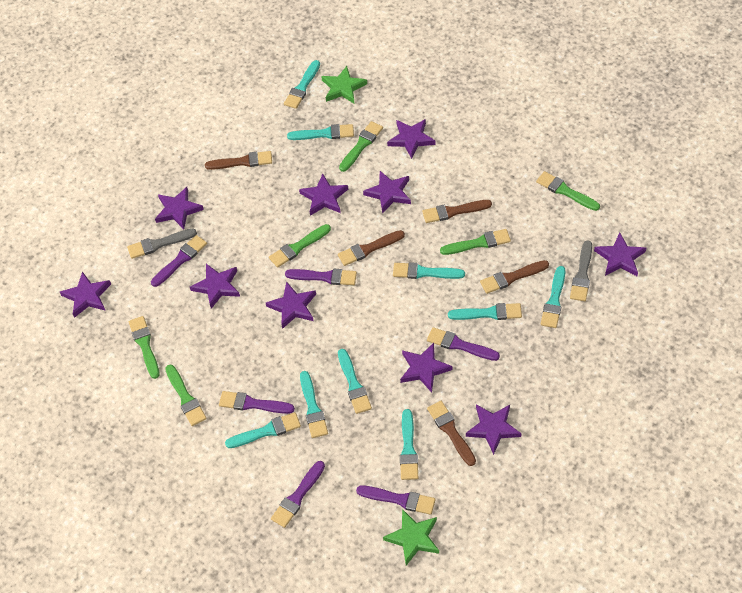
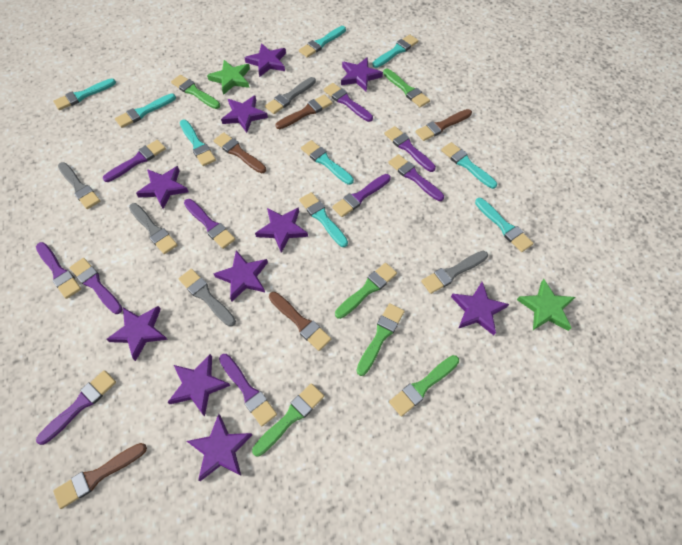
grey brush: [127,229,197,259] [570,240,592,301] = 2 -> [58,162,100,209] [129,203,177,254] [178,269,236,327] [265,77,316,114] [421,251,488,294] = 5
purple brush: [151,235,207,287] [219,391,295,414] [271,461,325,528] [285,269,357,285] [356,485,435,515] [427,327,500,361] = 6 -> [36,242,81,299] [36,370,116,445] [70,258,123,314] [103,140,166,182] [184,199,235,249] [219,354,277,426] [324,83,373,122] [332,174,391,217] [384,126,436,172] [389,154,444,201] = 10

